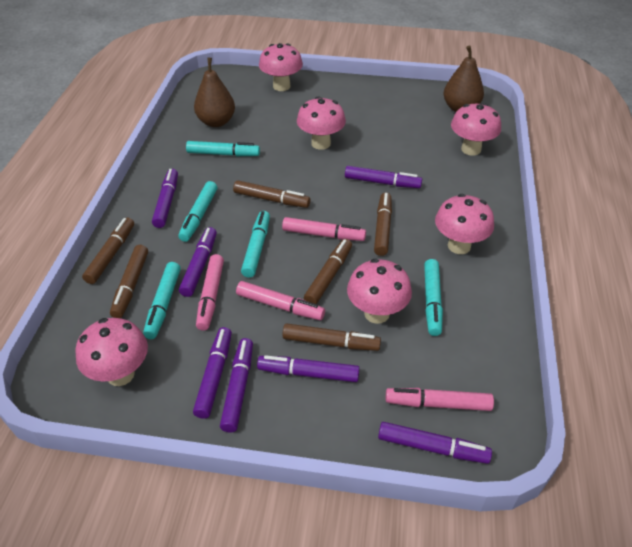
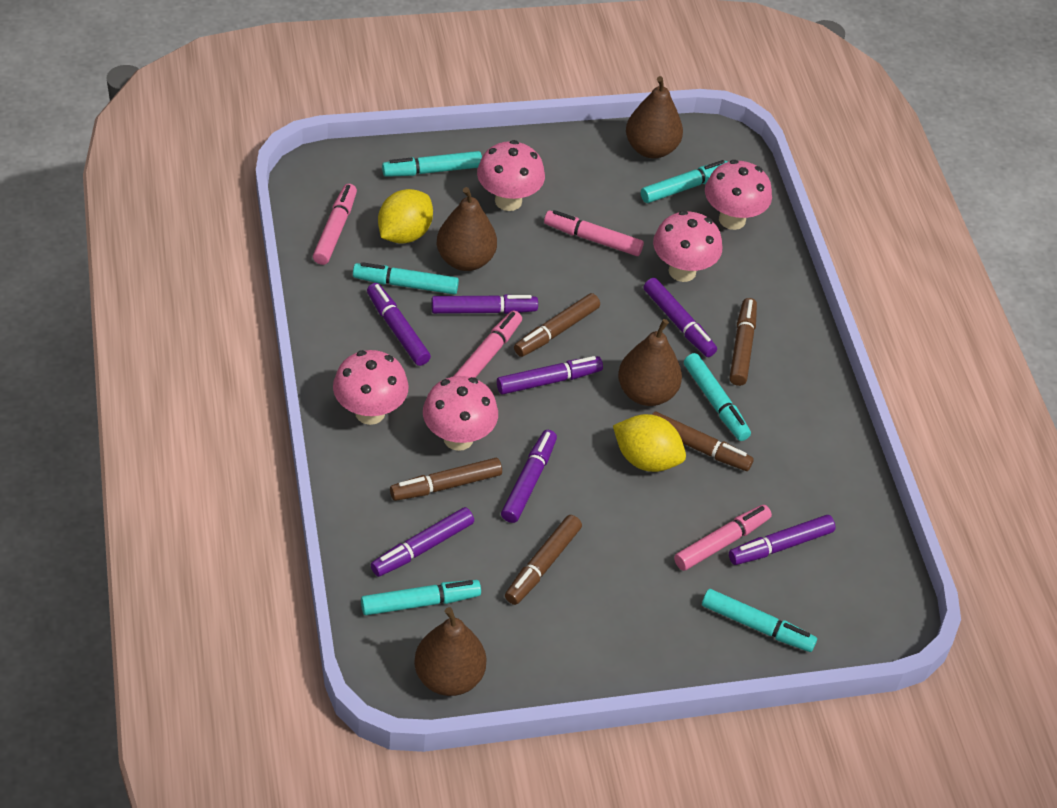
brown marker: [82,218,134,284] [110,245,148,318] [233,180,311,208] [282,323,381,351] [304,239,352,304] [374,193,392,256] = 6 -> [390,458,502,501] [505,515,582,605] [514,293,600,357] [652,412,754,471] [730,298,757,386] = 5
brown pear: [194,58,235,127] [444,45,484,112] = 2 -> [414,607,486,696] [437,187,497,271] [618,319,682,406] [626,76,683,158] = 4
pink mushroom: [75,318,148,386] [259,43,303,91] [297,96,346,150] [347,259,412,324] [435,194,494,254] [451,103,501,155] = 6 -> [333,350,409,425] [423,376,498,451] [477,140,545,211] [653,211,722,282] [705,160,772,230] = 5
turquoise marker: [143,262,181,339] [178,181,217,242] [186,141,260,156] [241,211,270,278] [424,259,443,336] = 5 -> [353,262,459,294] [361,580,481,615] [382,151,482,177] [641,160,728,203] [684,353,751,441] [702,589,817,652] = 6
yellow lemon: none = 0 -> [378,189,433,244] [613,414,686,472] = 2

